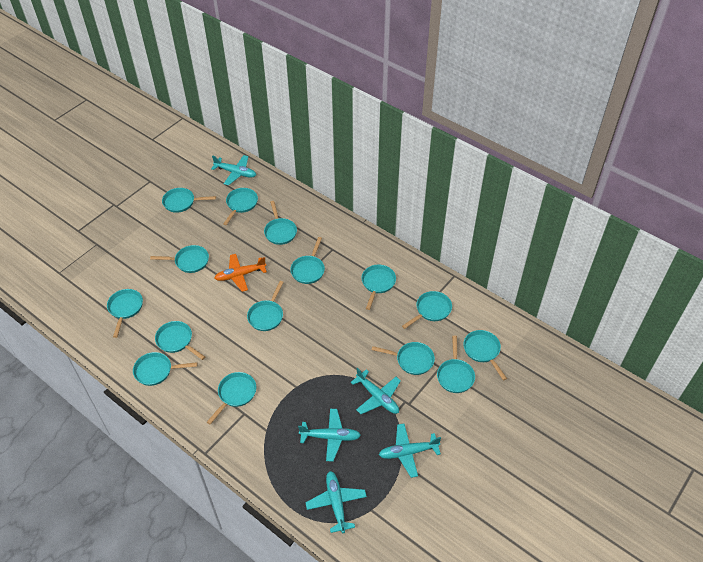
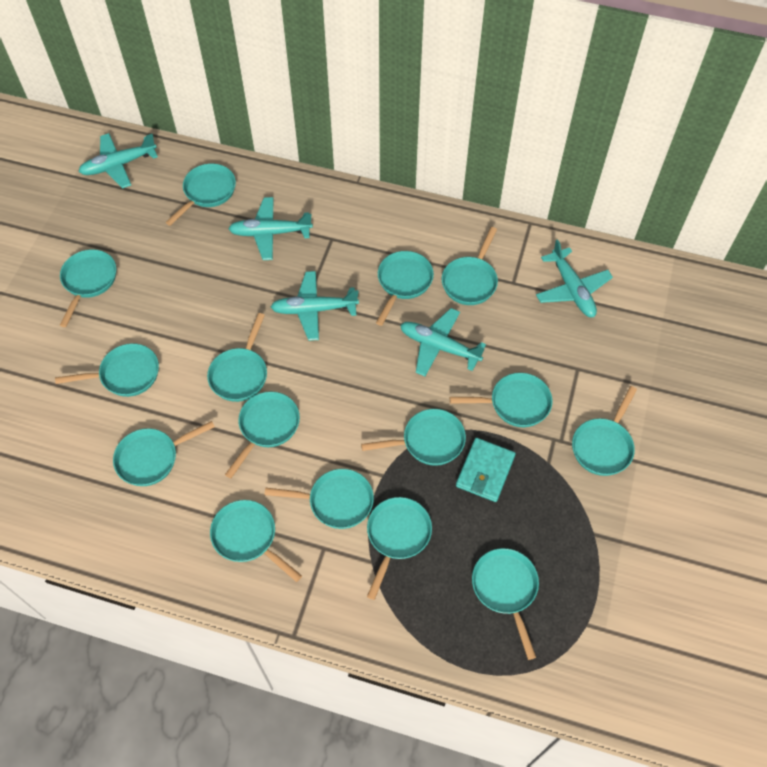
orange plane: [214,254,267,292] = 1 -> none = 0
turquoise wallet: none = 0 -> [456,438,516,502] = 1

